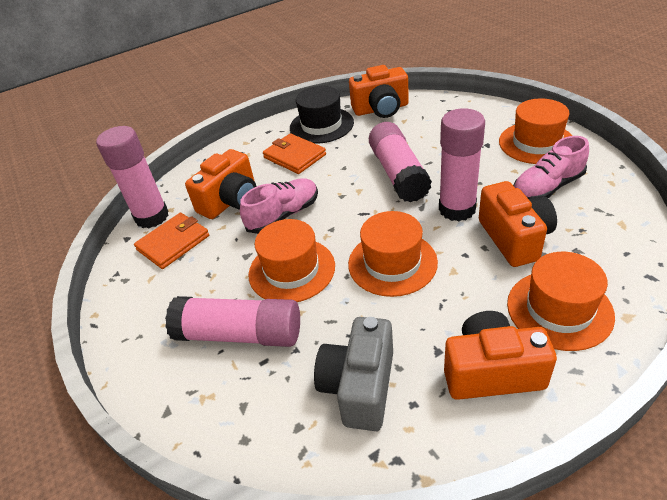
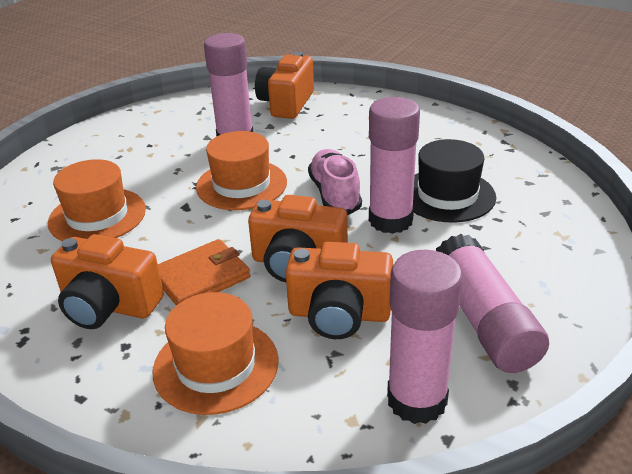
grey camera: [314,317,393,431] = 1 -> none = 0
orange hat: [248,219,335,302] [348,211,438,297] [499,98,572,164] [507,252,615,351] = 4 -> [48,159,146,241] [153,292,279,415] [196,131,287,210] = 3
orange wallet: [134,213,209,269] [263,133,326,174] = 2 -> [158,239,251,306] = 1
pink shoe: [240,178,318,234] [513,136,589,199] = 2 -> [308,149,362,215] = 1

